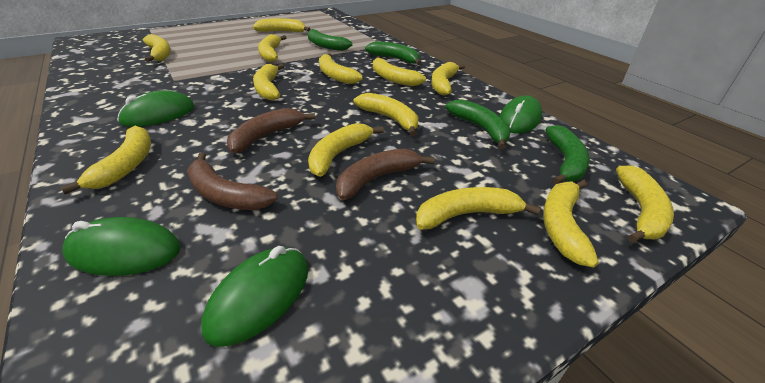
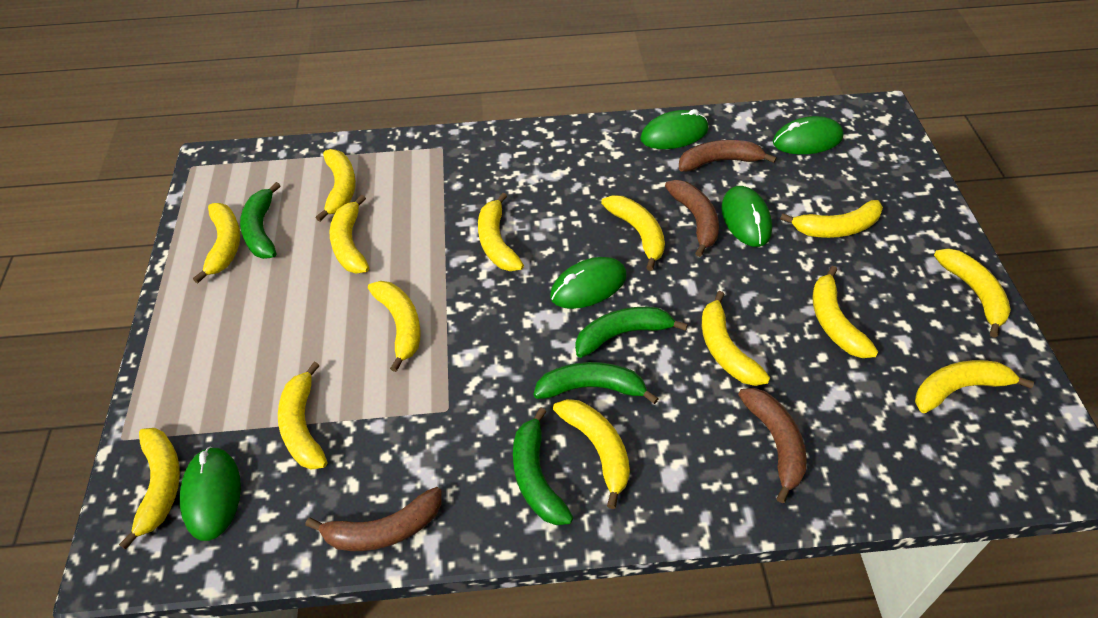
brown banana: [187,152,278,210] [227,108,315,153] [336,148,434,200] = 3 -> [305,487,442,551] [665,180,719,257] [679,140,776,172] [738,388,807,503] = 4
green mouse: [62,217,181,276] [118,90,195,127] [201,246,308,347] [499,95,542,133] = 4 -> [180,447,241,541] [550,257,627,309] [640,109,708,149] [721,186,772,247] [773,116,844,154] = 5
yellow banana: [60,126,151,194] [143,34,171,62] [253,18,311,32] [253,63,284,100] [258,34,287,62] [308,123,384,177] [319,53,363,84] [354,93,418,136] [373,56,426,86] [416,187,541,230] [431,62,465,95] [543,180,599,268] [616,165,674,243] = 13 -> [119,428,180,550] [193,203,240,283] [278,362,327,470] [316,149,356,222] [330,194,369,273] [368,281,421,372] [478,193,524,271] [553,399,630,509] [601,195,665,271] [702,291,770,386] [780,200,883,238] [812,266,878,358] [915,360,1034,413] [934,248,1011,338] = 14

